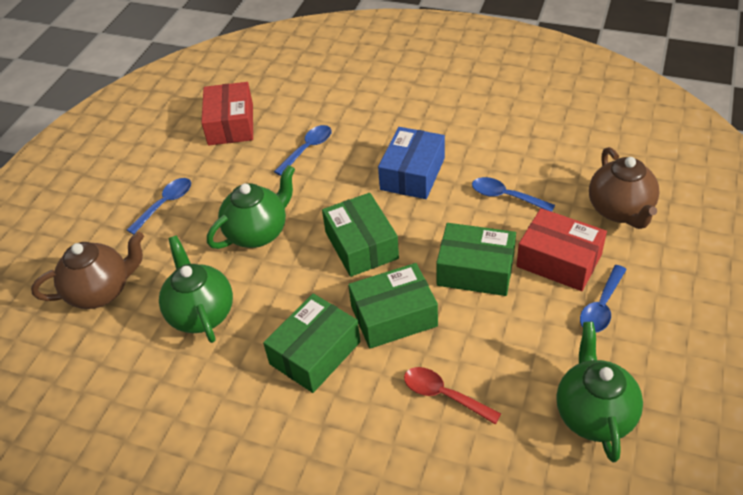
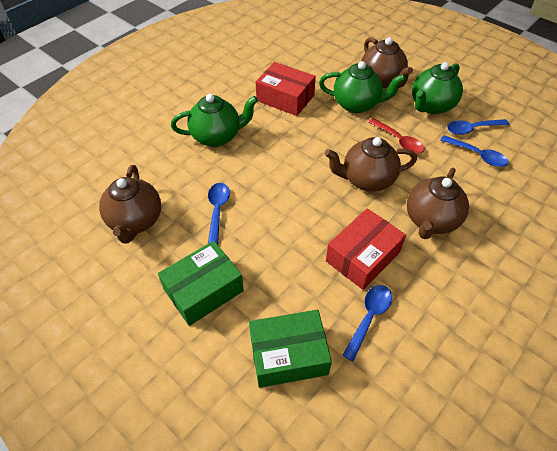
blue box: [378,127,445,199] = 1 -> none = 0
brown teapot: [31,231,144,309] [589,147,660,229] = 2 -> [99,165,161,244] [325,137,417,192] [361,37,413,88] [407,168,469,239] = 4
green box: [263,294,360,393] [322,193,399,277] [348,263,438,349] [436,223,516,296] = 4 -> [158,241,244,326] [249,310,332,388] = 2

